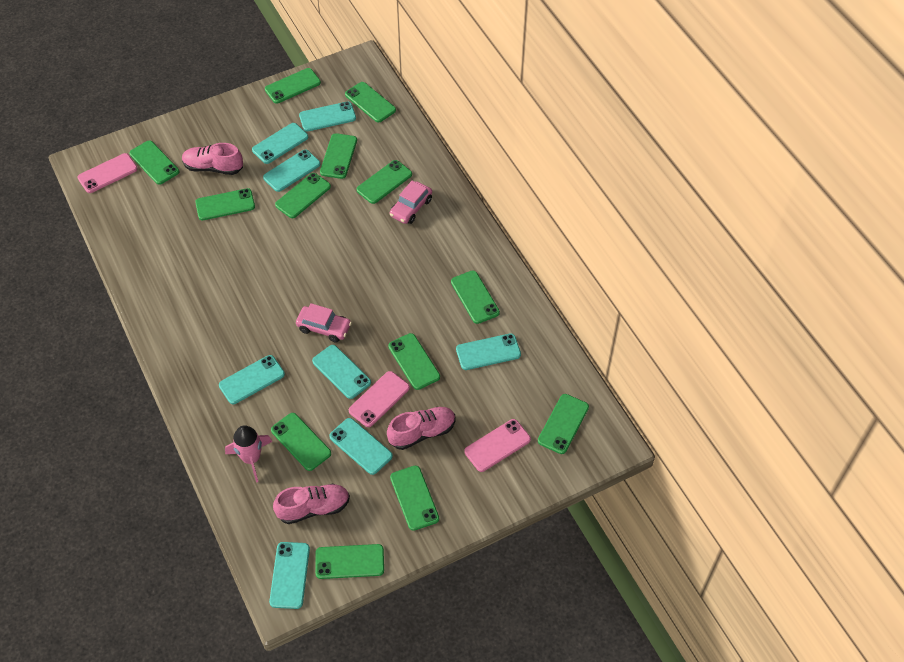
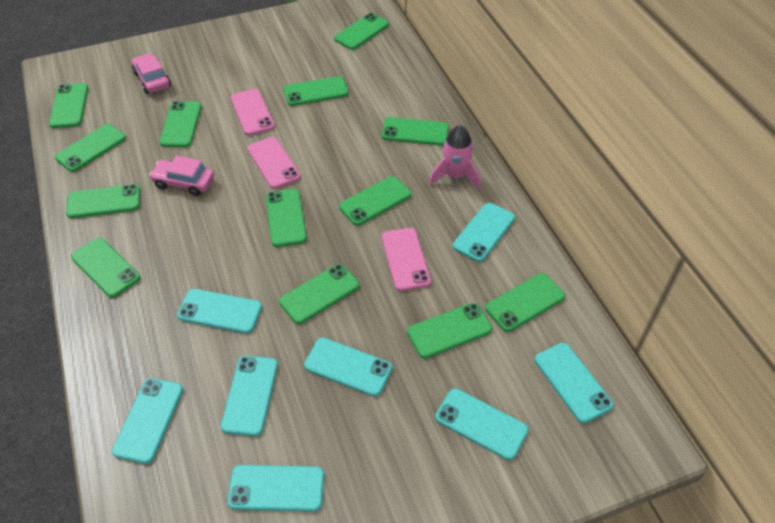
pink shoe: [182,143,243,175] [273,484,350,524] [387,407,455,450] = 3 -> none = 0

